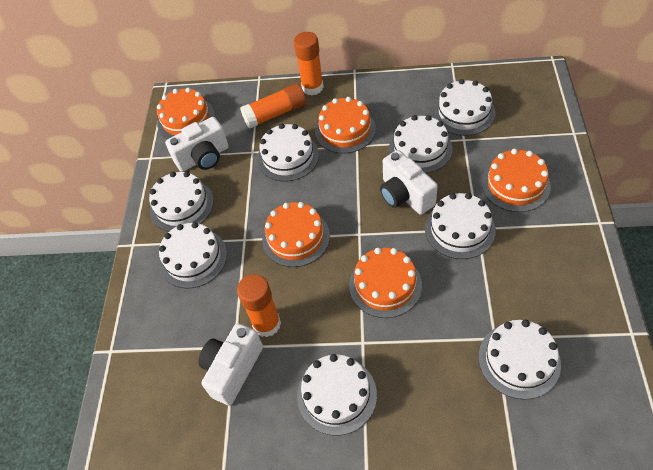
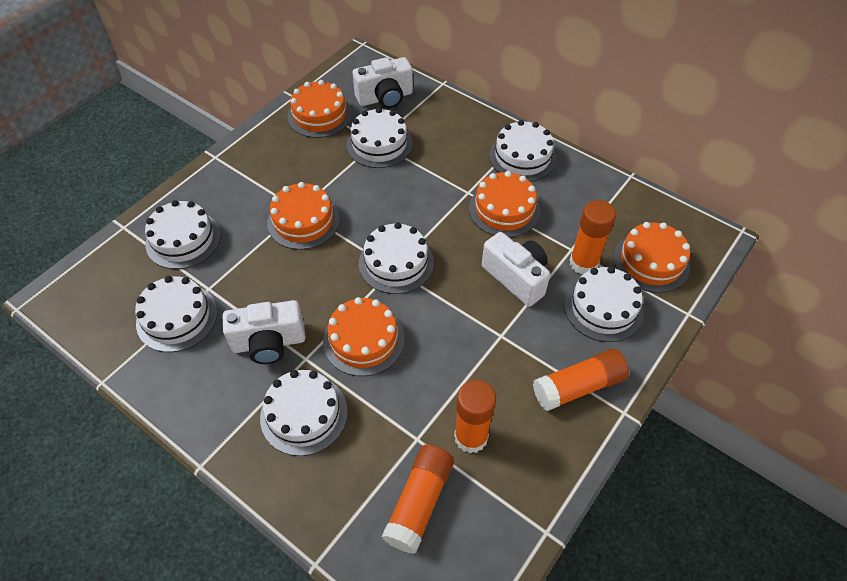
orange glue stick: [237,274,281,337] [240,83,306,129] [294,32,324,95] = 3 -> [381,444,454,554] [454,380,496,453] [533,349,629,411] [570,200,616,275] = 4
white cake: [149,172,214,232] [159,222,227,289] [257,124,319,181] [297,354,377,435] [389,115,452,173] [425,193,496,259] [433,79,495,136] [479,320,561,400] = 8 -> [135,276,217,352] [145,200,221,269] [260,370,348,456] [346,107,413,168] [359,222,434,294] [489,120,557,181] [564,266,644,342] = 7

